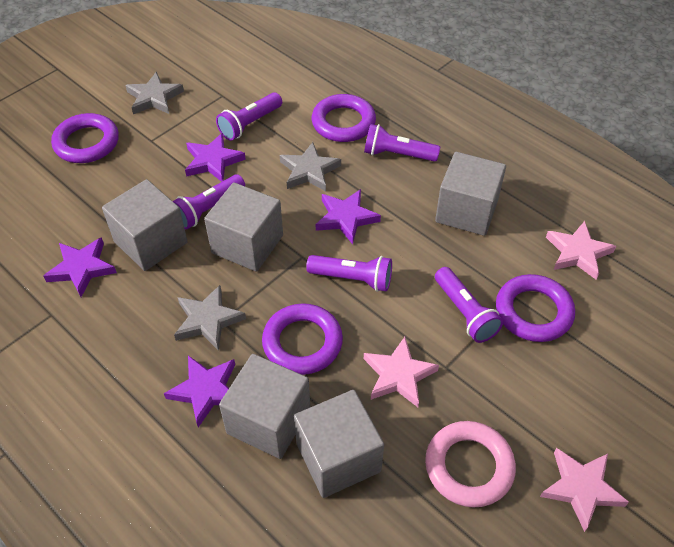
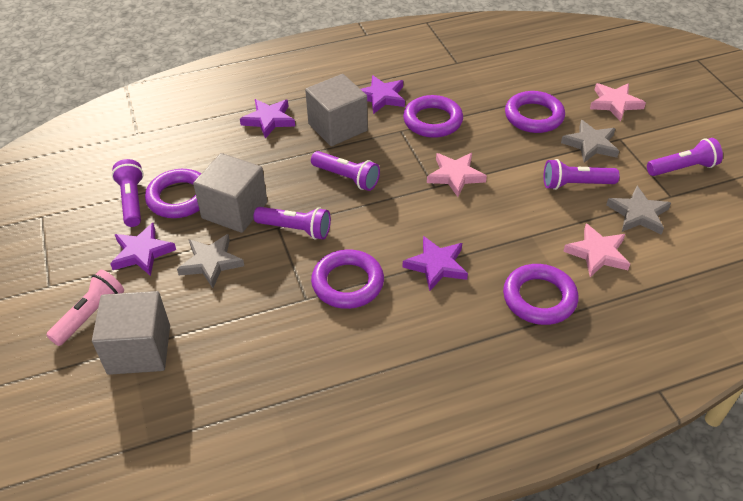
grey cube: [102,179,188,271] [204,182,283,272] [219,354,310,459] [294,390,384,498] [435,152,506,236] = 5 -> [92,291,170,375] [193,153,267,233] [305,74,368,146] = 3
pink flashlight: none = 0 -> [46,270,124,346] = 1
pink ring: [425,421,516,508] = 1 -> none = 0
purple ring: [51,113,119,163] [262,303,343,375] [312,94,376,142] [496,274,575,342] = 4 -> [145,169,202,218] [311,250,384,309] [403,95,463,138] [503,264,578,325] [505,91,565,133] = 5

